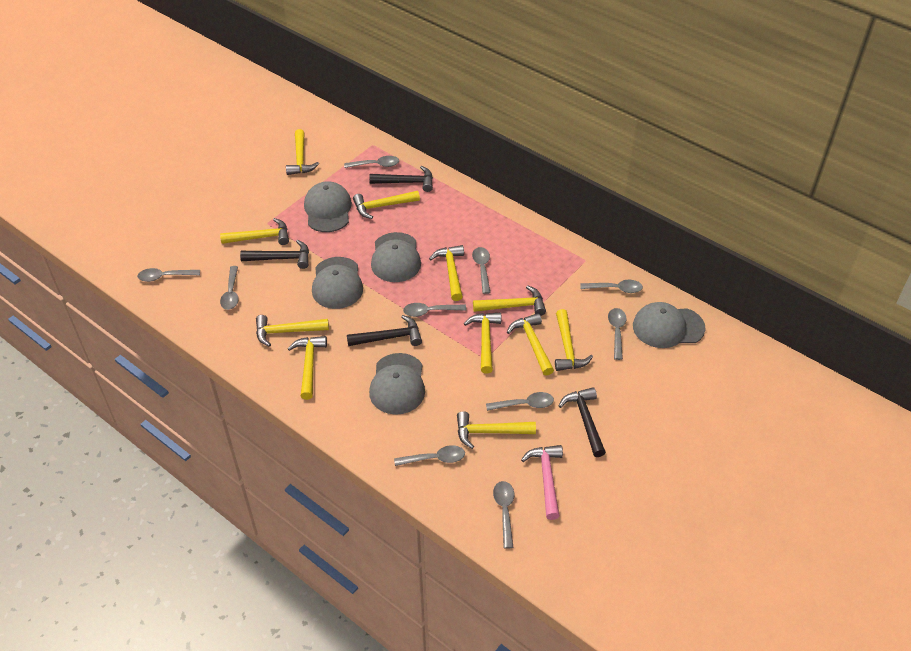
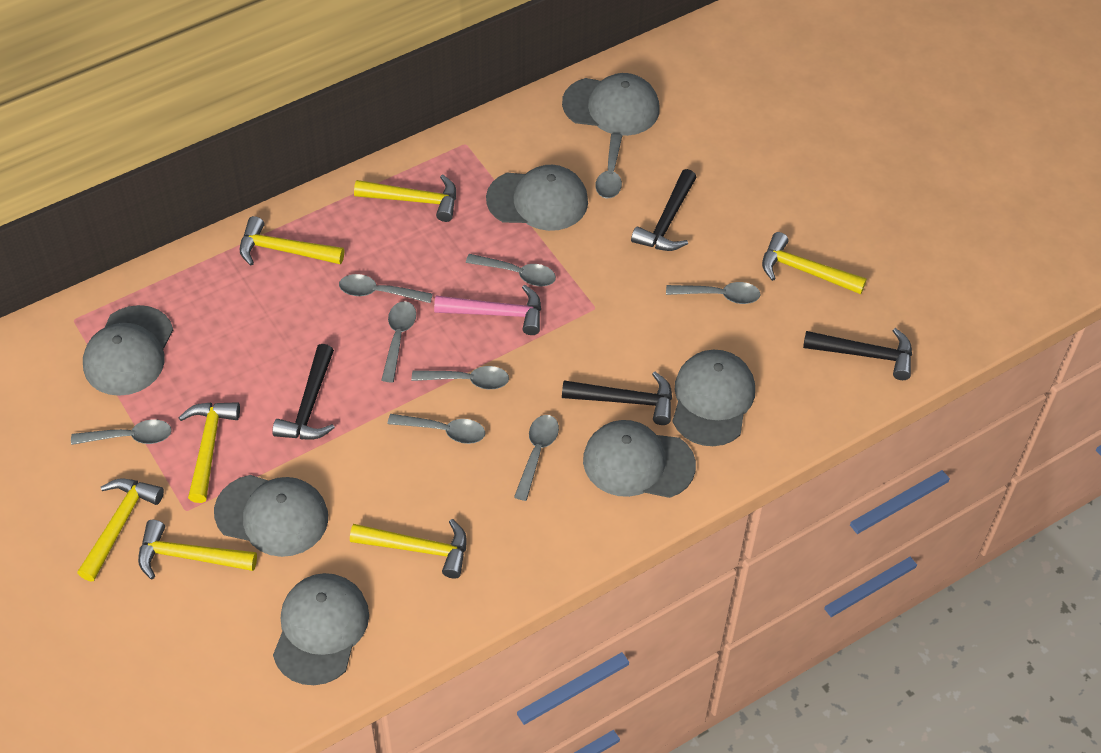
grey cap: [304,181,352,232] [312,257,363,309] [369,353,425,415] [371,232,421,282] [633,302,706,348] = 5 -> [83,305,173,396] [214,475,328,557] [273,573,369,685] [486,165,588,231] [562,73,660,136] [583,420,696,498] [672,350,755,446] = 7
grey spoon: [137,268,200,282] [220,266,239,310] [344,156,399,168] [394,445,465,466] [403,303,466,317] [472,247,491,294] [486,392,554,411] [493,481,514,548] [580,280,643,293] [608,308,627,360] = 10 -> [71,419,172,445] [339,274,433,303] [381,301,416,382] [388,414,485,444] [412,366,509,389] [466,254,556,286] [514,415,559,501] [595,133,623,198] [666,282,761,304] = 9
yellow hammer: [220,218,289,245] [256,315,329,347] [286,129,319,175] [288,336,327,400] [353,191,420,219] [429,245,464,301] [457,411,536,449] [464,312,501,373] [473,285,546,316] [507,313,554,376] [555,309,593,371] = 11 -> [77,478,164,581] [138,520,257,579] [178,402,240,503] [240,216,344,265] [350,519,467,579] [354,175,456,222] [762,232,867,294] = 7

